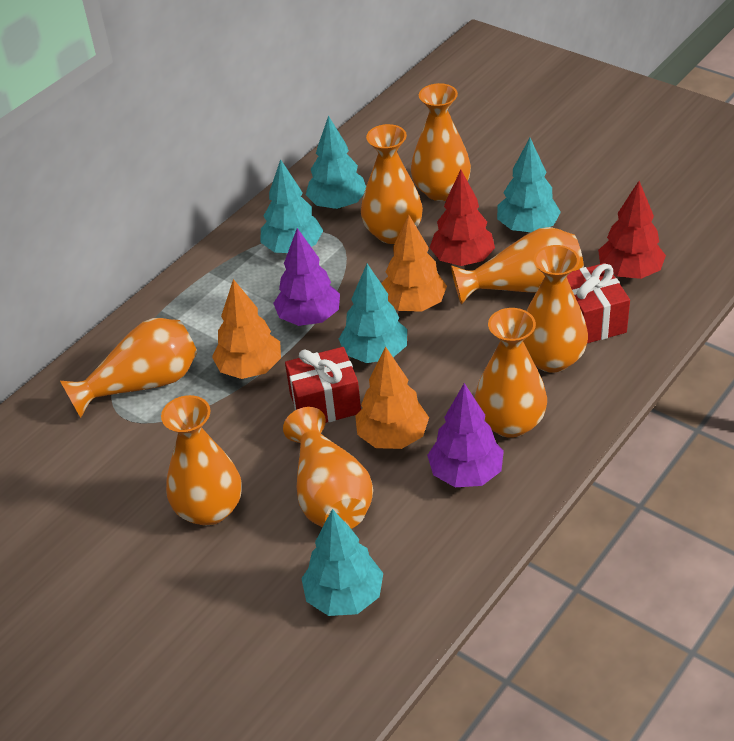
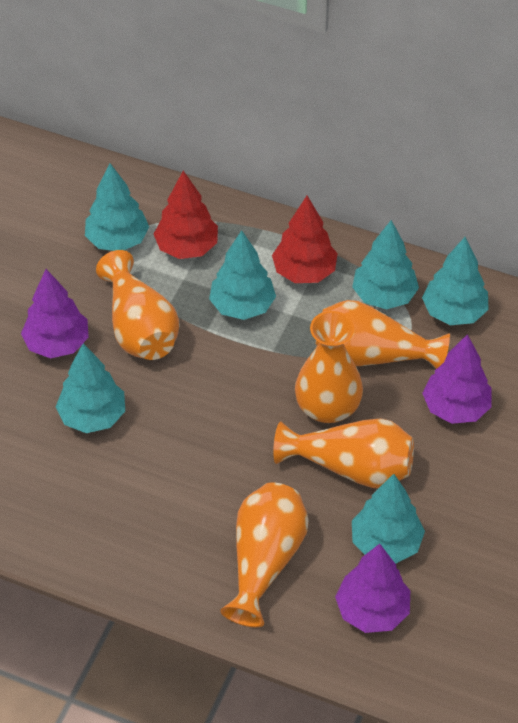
orange tree: [212,279,281,379] [355,346,429,449] [381,214,447,312] = 3 -> none = 0
orange vase: [60,318,197,418] [161,395,242,526] [283,407,373,529] [361,124,423,244] [411,83,471,201] [451,227,584,305] [475,308,547,438] [523,245,588,373] = 8 -> [96,250,180,360] [220,482,309,627] [273,418,414,488] [295,311,363,423] [315,300,450,369] = 5
purple tree: [273,228,340,326] [427,383,504,487] = 2 -> [21,269,89,358] [335,544,410,633] [422,334,492,424] = 3
red gift: [285,347,361,423] [567,263,630,343] = 2 -> none = 0
turquoise tree: [260,159,323,253] [301,509,383,616] [306,116,366,209] [339,264,407,363] [497,138,561,233] = 5 -> [56,343,125,433] [85,163,149,251] [209,230,276,320] [352,220,419,309] [352,474,425,564] [422,237,489,325] = 6

